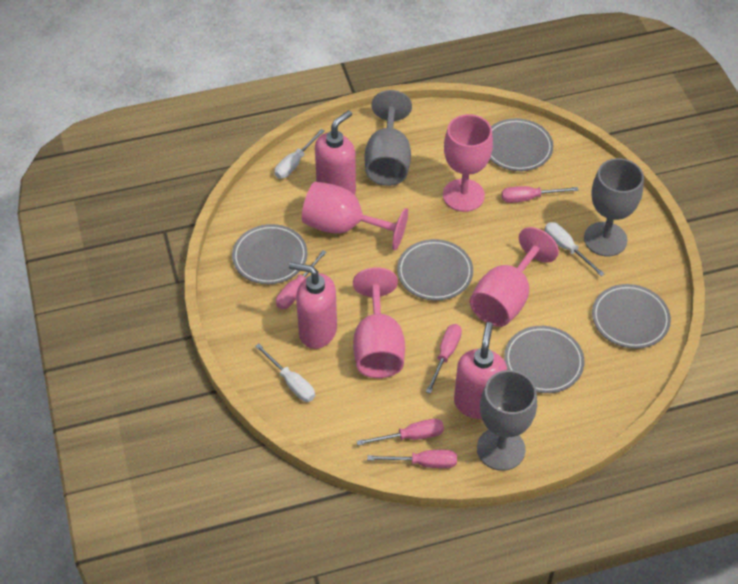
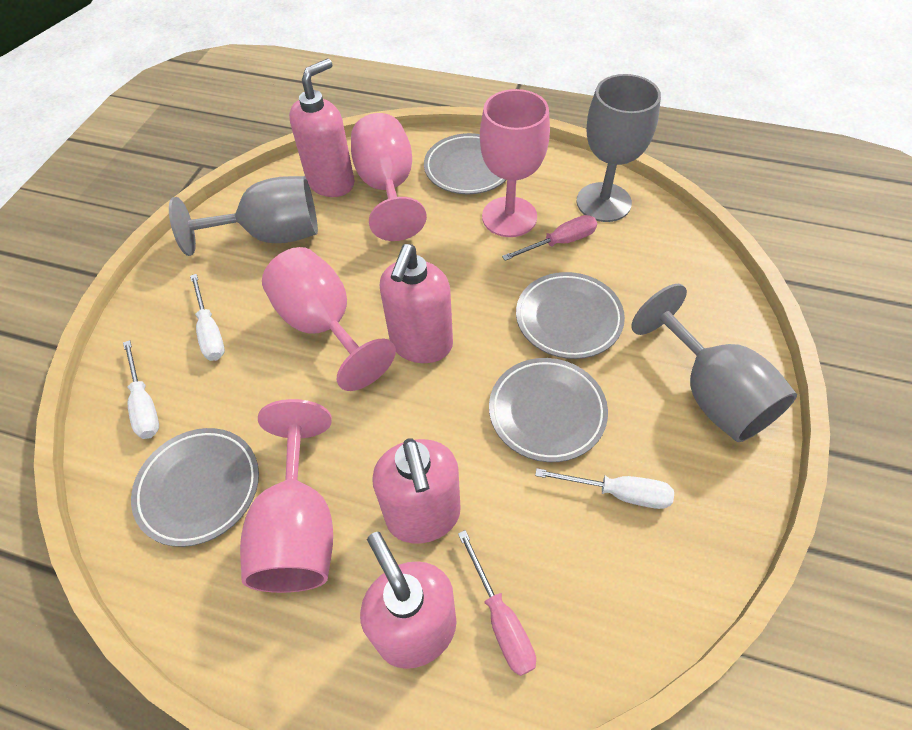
grey plate: [232,224,308,284] [397,239,473,301] [490,118,553,171] [504,326,584,393] [592,284,671,349] = 5 -> [131,428,259,547] [424,133,506,194] [489,358,608,462] [516,272,625,359] = 4
pink screwdriver: [276,250,327,309] [357,419,444,446] [367,450,457,468] [426,324,462,394] [501,186,578,203] = 5 -> [458,530,536,676] [502,215,597,261] = 2
pink soap dispenser: [289,262,337,349] [315,110,356,195] [454,322,507,419] = 3 -> [289,59,355,197] [360,532,457,669] [372,438,461,544] [380,244,453,363] = 4

